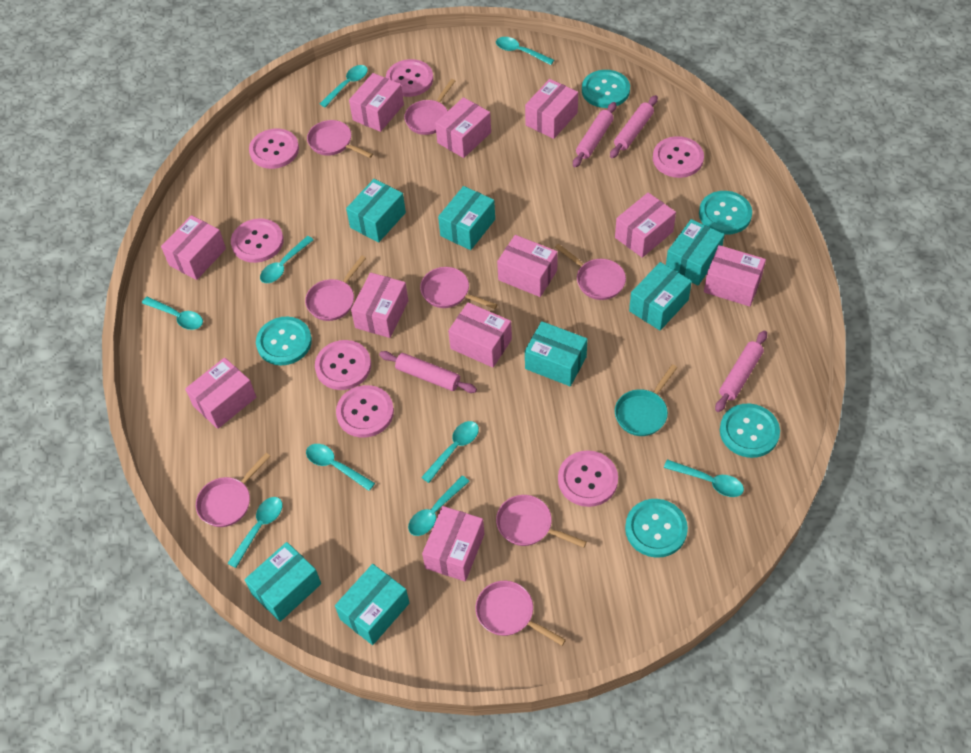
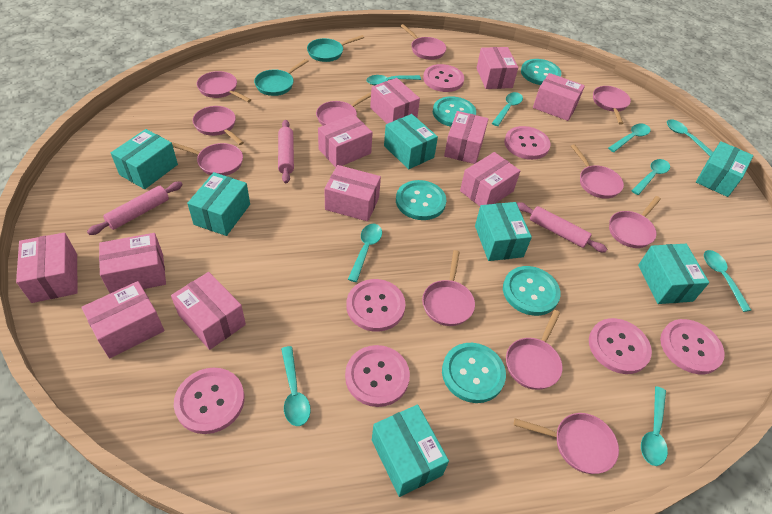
pink pan: [196,453,271,527] [305,256,366,321] [307,120,373,158] [404,79,455,135] [420,267,497,309] [475,581,566,646] [496,495,587,548] [555,244,626,300] = 8 -> [172,142,243,176] [192,106,244,145] [197,71,251,102] [316,92,371,126] [401,24,446,60] [422,250,475,326] [506,310,563,390] [514,413,619,474] [571,144,624,199] [593,86,631,125] [609,196,661,248] = 11
pink rolling pin: [379,351,477,393] [573,102,616,167] [610,95,658,158] [715,331,767,412] = 4 -> [87,181,183,235] [278,120,294,183] [517,202,607,252] = 3
turquoise pan: [615,364,677,436] = 1 -> [254,59,309,96] [307,35,364,62] = 2

